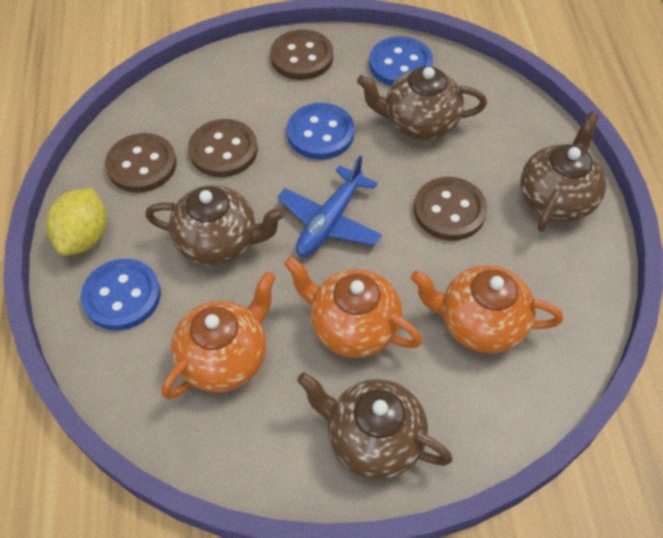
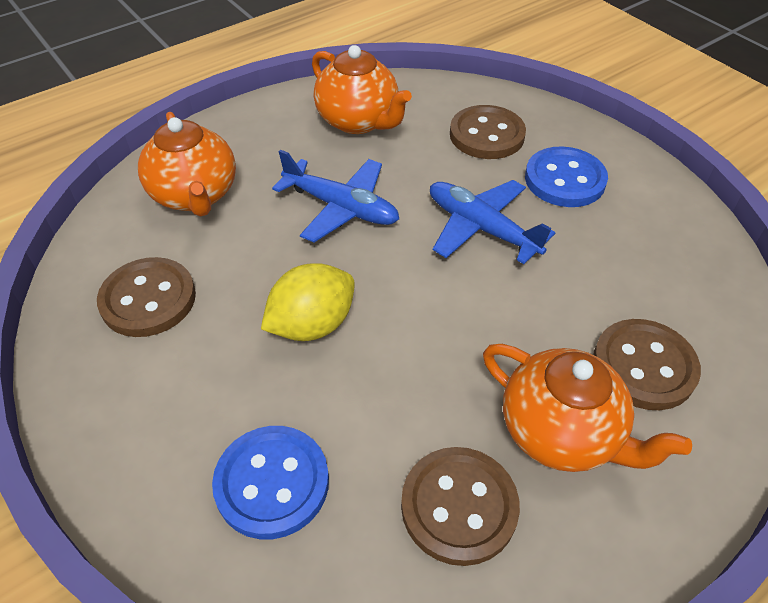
blue button: [81,259,161,330] [287,103,354,160] [369,36,433,86] = 3 -> [212,426,329,539] [525,146,608,207] = 2
blue plane: [277,156,382,257] = 1 -> [272,150,399,242] [430,180,555,264] = 2
brown teapot: [145,185,285,266] [297,372,453,480] [357,66,487,140] [520,112,606,232] = 4 -> none = 0

